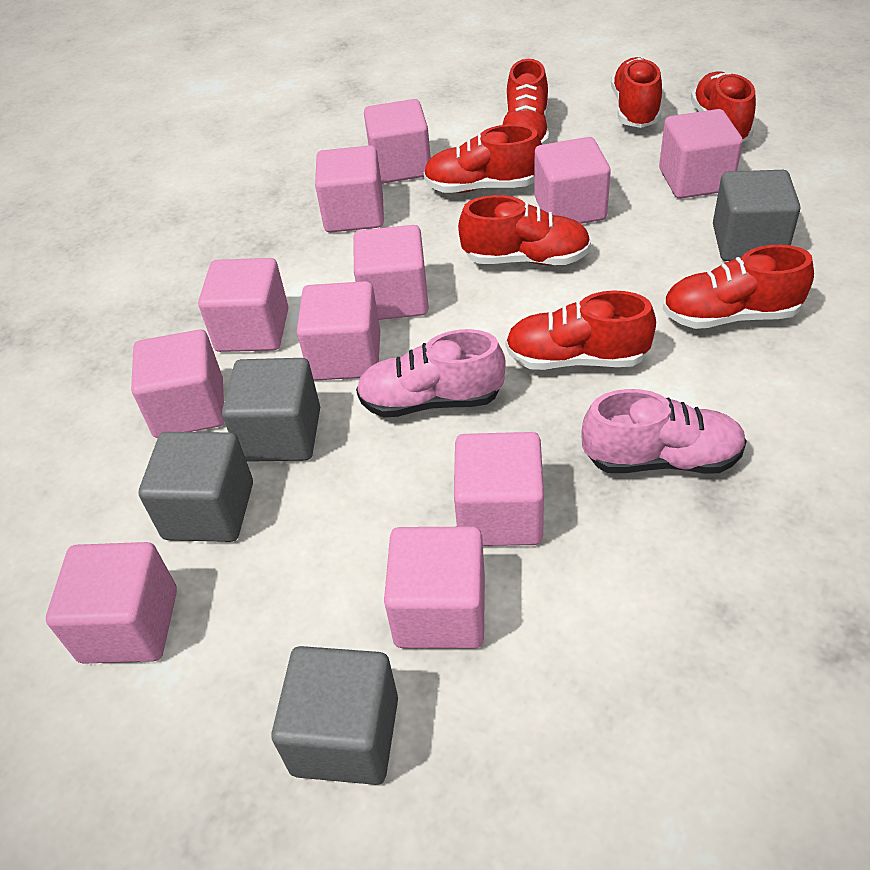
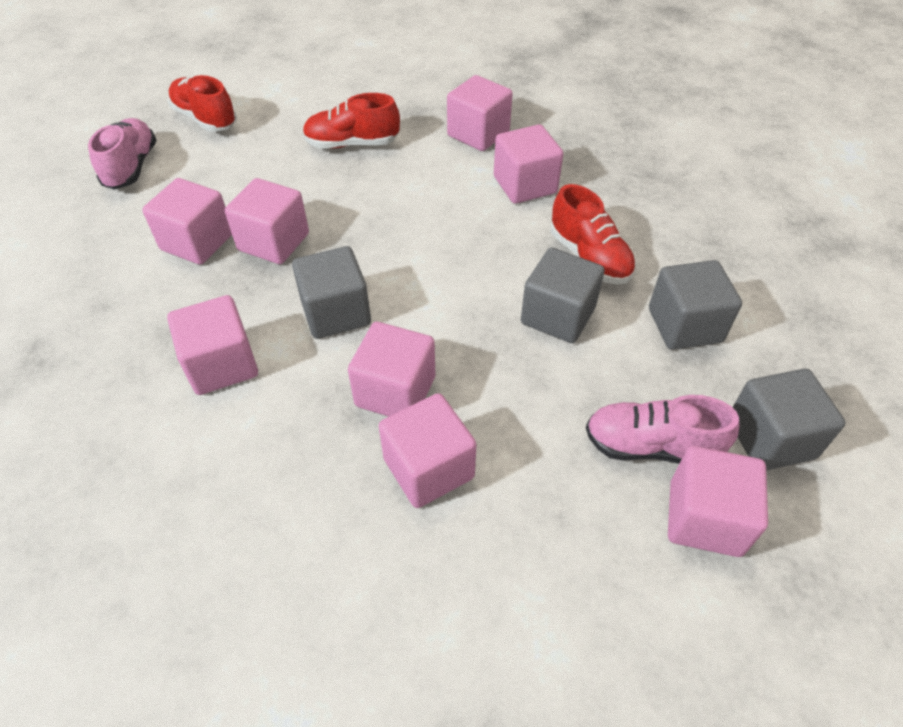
pink cube: [46,542,177,664] [131,330,224,438] [198,258,288,352] [297,281,380,381] [315,145,384,233] [353,225,429,320] [364,99,431,184] [384,526,485,648] [454,432,544,546] [534,137,611,224] [659,109,743,199] = 11 -> [142,178,232,265] [167,295,258,395] [225,178,309,264] [348,322,435,417] [379,393,477,508] [447,75,513,151] [494,124,563,204] [668,446,768,557] = 8
red shoe: [423,124,542,193] [458,195,591,265] [503,59,549,145] [505,290,656,370] [611,57,662,128] [663,245,814,329] [691,71,756,141] = 7 -> [168,75,237,132] [303,93,400,148] [551,184,636,284] = 3

